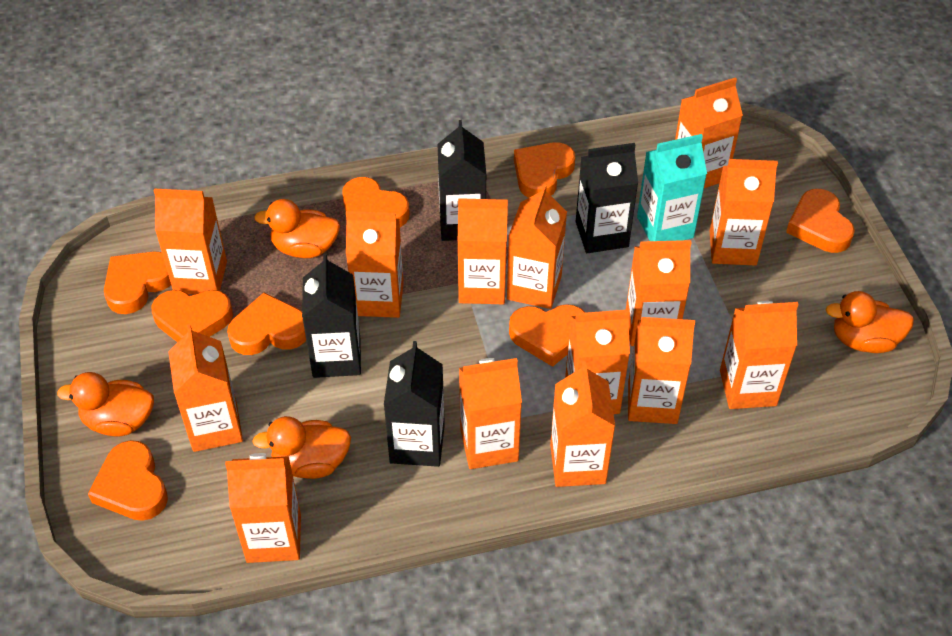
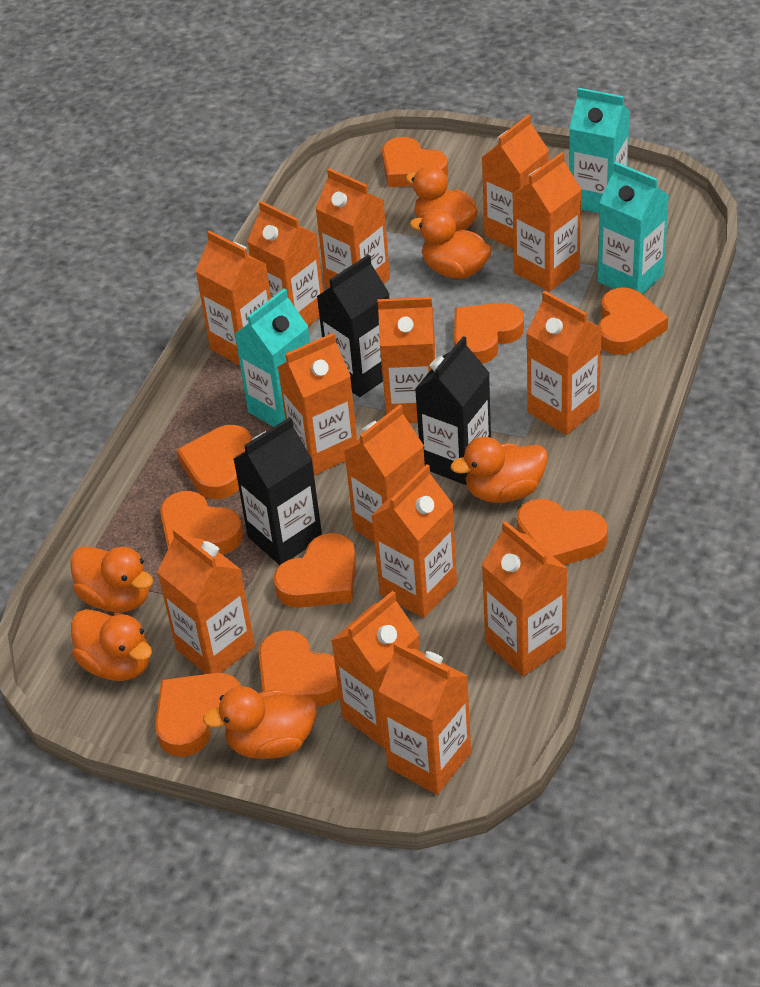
black carton: [302,254,361,378] [384,341,445,467] [437,120,486,241] [576,143,638,253] = 4 -> [234,417,322,565] [316,255,389,397] [415,336,491,485] = 3
orange duck: [57,372,154,436] [252,416,351,479] [254,199,340,258] [826,291,914,353] = 4 -> [70,546,153,613] [71,609,152,681] [203,686,317,759] [406,165,478,231] [410,209,492,279] [451,437,548,503] = 6
orange heart: [88,440,168,521] [104,252,171,314] [151,290,233,342] [227,293,306,355] [342,177,410,227] [509,304,585,367] [514,142,575,198] [786,189,855,253] = 8 -> [155,673,241,757] [160,491,243,555] [177,425,252,499] [258,630,340,706] [273,533,356,608] [382,137,448,187] [454,303,524,364] [517,499,608,565] [598,287,668,355] = 9
turquoise carton: [637,134,707,241] = 1 -> [235,288,310,427] [569,88,630,213] [598,162,669,294] = 3

